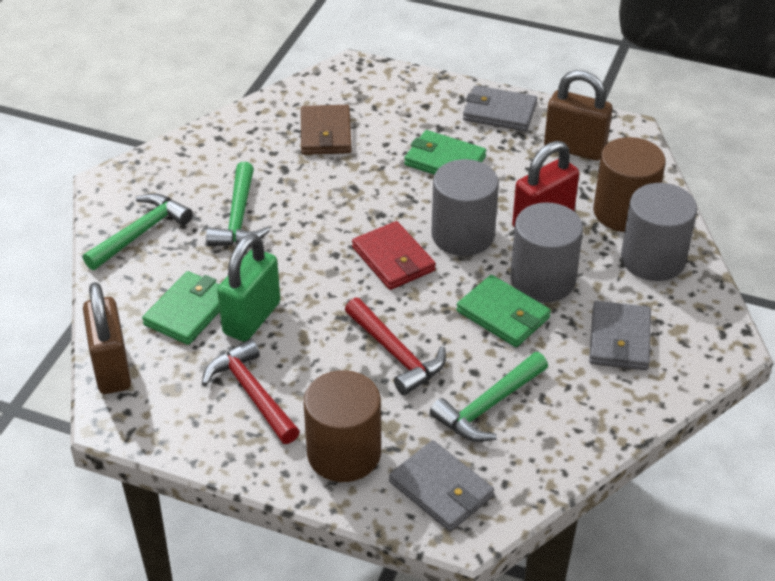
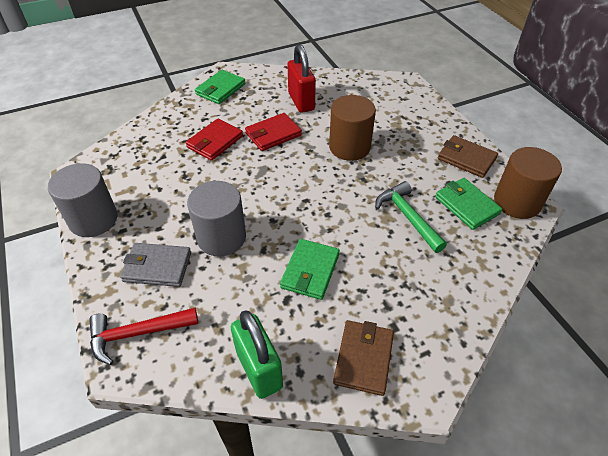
brown padlock: [83,282,131,394] [544,70,612,161] = 2 -> none = 0
brown wallet: [301,105,352,155] = 1 -> [333,320,394,396] [438,135,498,178] = 2
green hammer: [83,193,193,270] [206,162,270,246] [430,352,548,442] = 3 -> [375,181,447,253] = 1
grey cylinder: [431,159,499,256] [510,202,583,302] [621,183,697,281] = 3 -> [48,163,118,237] [187,181,246,257] = 2
grey wallet: [389,440,494,532] [463,85,537,132] [589,301,651,370] = 3 -> [120,243,191,287] = 1
red hammer: [202,339,300,444] [345,298,446,395] = 2 -> [89,308,198,365] = 1
red wallet: [352,221,436,290] = 1 -> [186,119,243,161] [245,113,302,151] = 2

